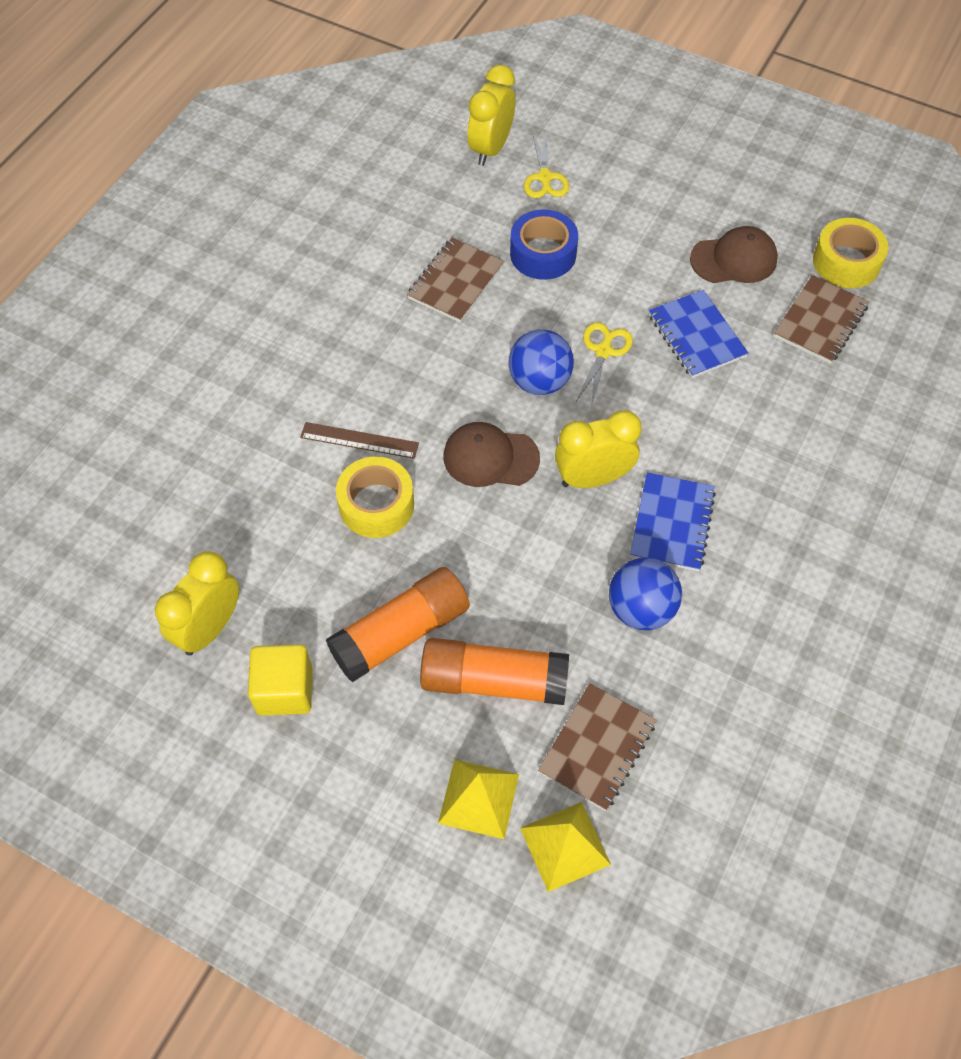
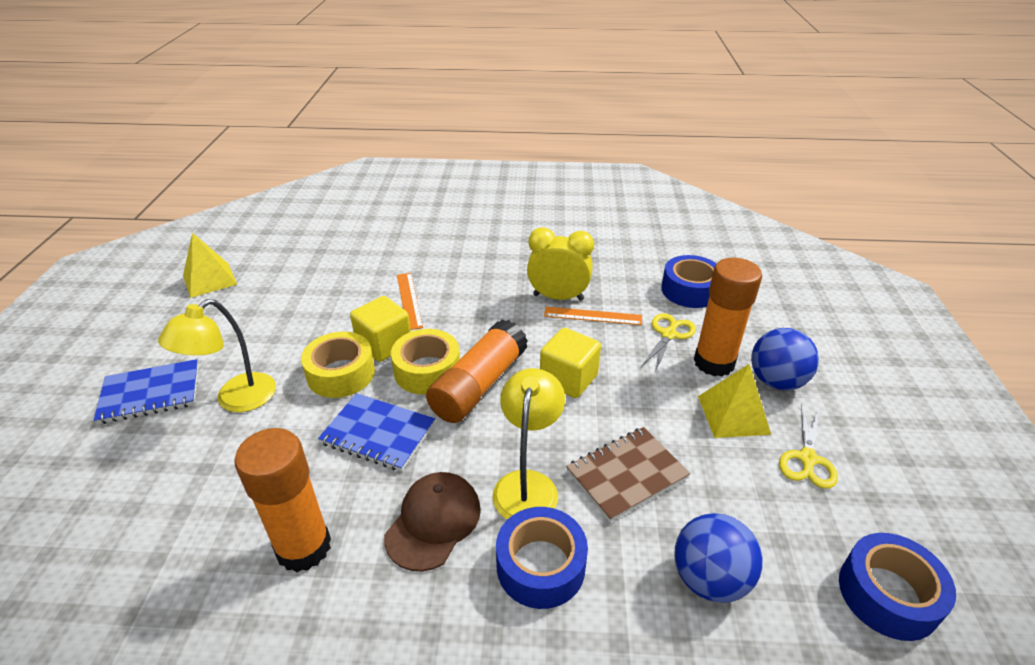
blue tape: [510,209,578,280] = 1 -> [496,507,588,609] [661,255,717,308] [839,533,956,641] = 3
brown cap: [444,422,540,487] [690,226,778,283] = 2 -> [384,472,481,571] = 1
brown notebook: [407,238,504,323] [538,683,656,811] [774,275,869,364] = 3 -> [566,427,691,522] = 1
brown ruler: [300,422,419,459] = 1 -> none = 0
orange glue stick: [326,567,470,682] [420,638,569,705] = 2 -> [234,428,331,572] [426,320,528,423] [694,258,762,376] = 3
orange ruler: none = 0 -> [397,273,423,330] [544,307,642,325] = 2
yellow clock: [155,551,239,655] [467,65,515,166] [555,410,642,488] = 3 -> [527,227,594,301] = 1
yellow cube: [248,644,312,716] = 1 -> [350,296,411,362] [540,328,601,398] = 2
yellow lamp: none = 0 -> [158,299,276,412] [493,368,565,520] = 2

